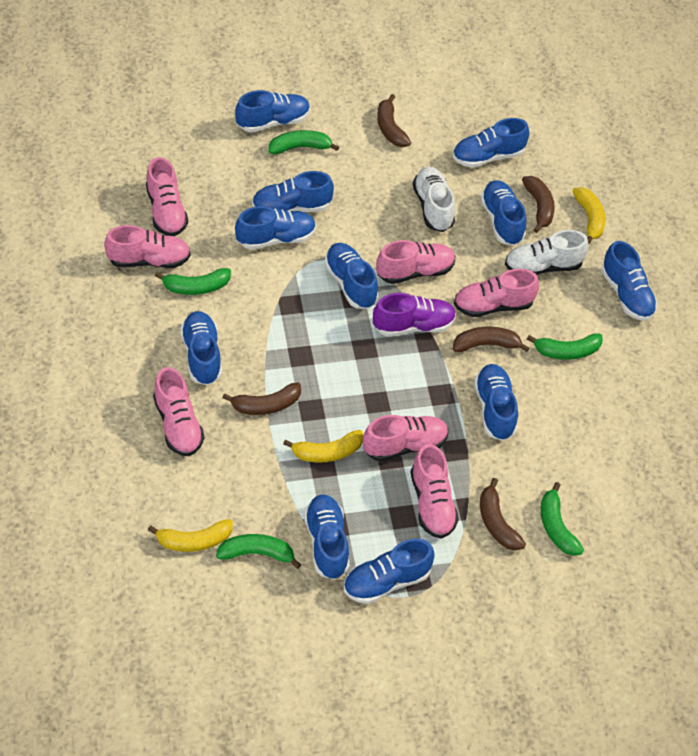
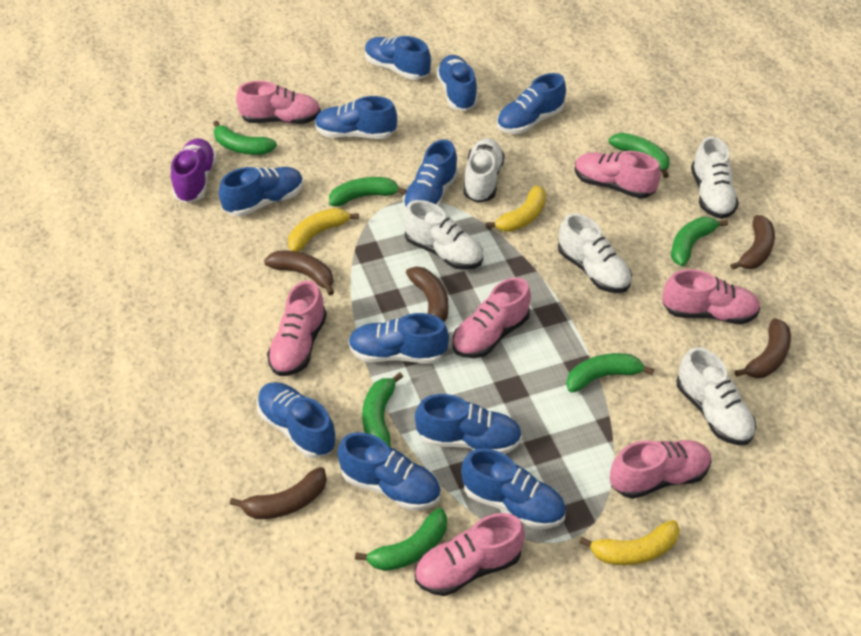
green banana: [155,268,231,295] [216,534,301,569] [269,130,339,154] [527,333,603,360] [541,482,584,556] = 5 -> [213,120,277,155] [329,177,407,206] [355,508,447,571] [362,372,403,447] [566,353,654,393] [608,133,670,178] [671,217,728,266] = 7
white shoe: [413,167,455,232] [505,230,589,275] = 2 -> [403,200,483,270] [463,138,505,203] [558,213,632,293] [677,347,756,445] [691,136,739,219] = 5

